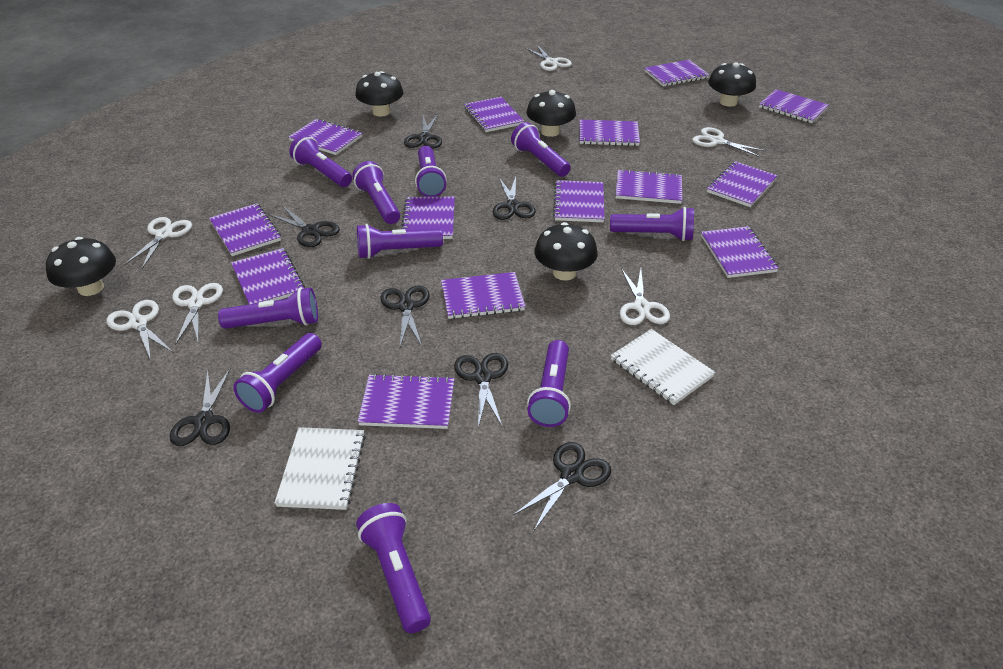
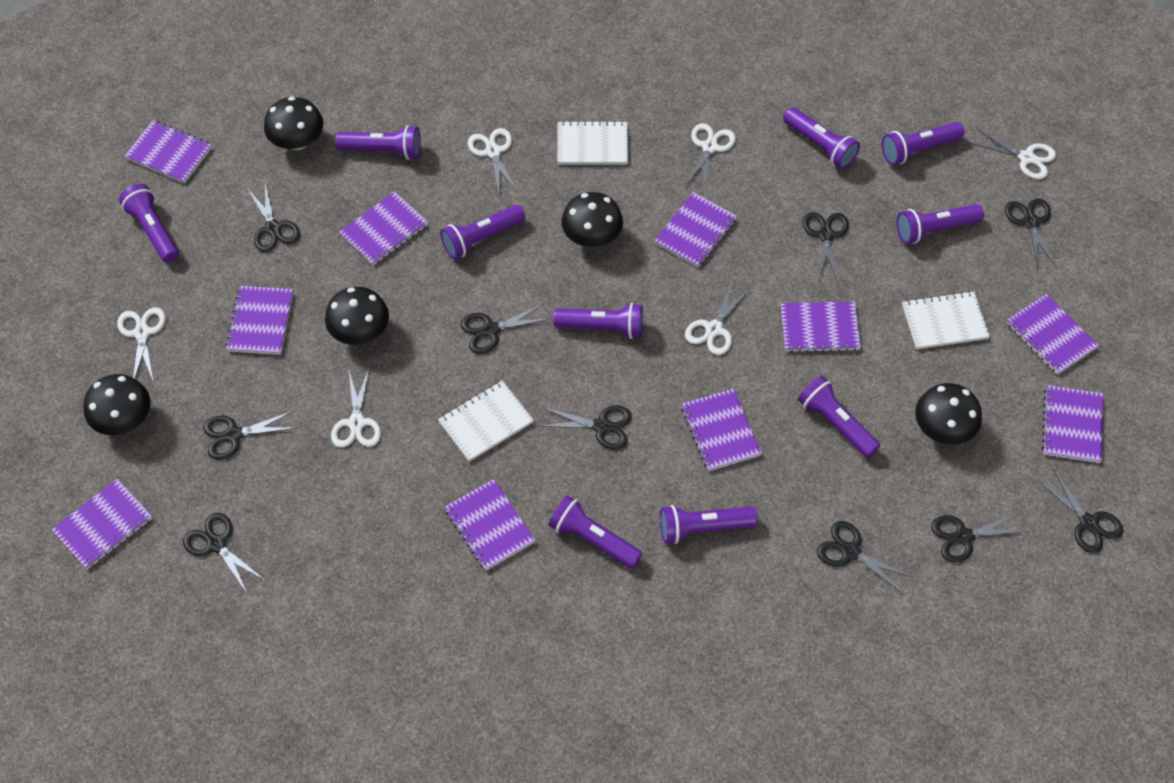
black scissors: [170,368,231,446] [268,205,340,247] [380,285,430,347] [404,115,442,148] [454,353,508,428] [493,177,536,220] [512,442,611,531] = 7 -> [183,513,264,593] [203,411,296,460] [247,183,300,252] [461,304,550,354] [539,405,632,450] [803,212,849,282] [817,521,913,594] [931,512,1028,563] [1005,198,1057,268] [1037,469,1123,553] = 10
purple notebook: [209,203,281,256] [231,248,305,304] [289,119,362,155] [357,374,454,429] [401,197,455,239] [441,272,525,319] [464,97,524,132] [553,180,605,222] [580,120,640,146] [615,169,682,204] [644,60,709,86] [701,226,779,278] [707,161,778,207] [759,89,829,123] = 14 -> [51,479,152,569] [125,120,212,183] [226,286,293,355] [339,191,428,265] [444,479,536,571] [654,192,737,267] [681,389,762,471] [781,302,861,353] [1006,294,1099,375] [1042,385,1103,463] = 10
white notebook: [275,427,366,510] [611,329,716,405] = 2 -> [438,380,534,462] [557,120,628,165] [902,291,990,349] = 3

